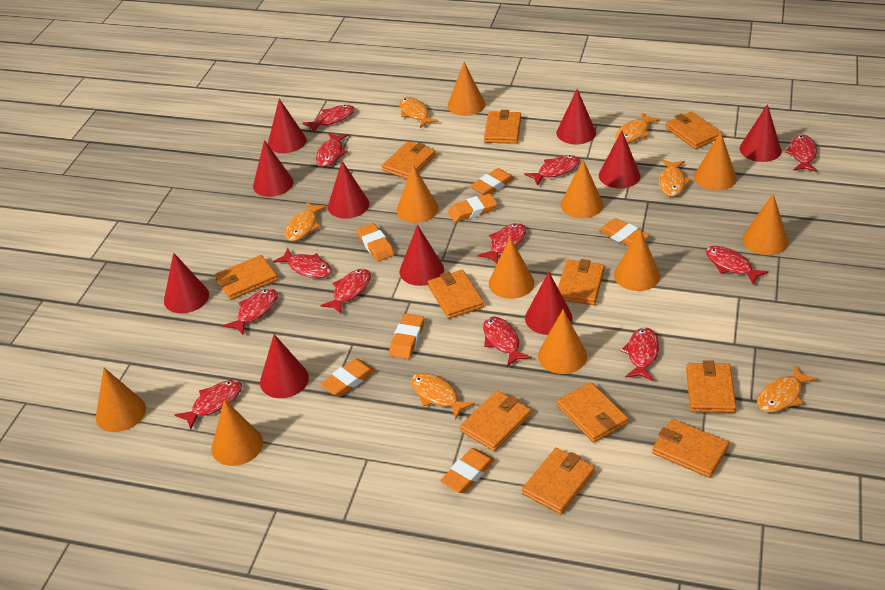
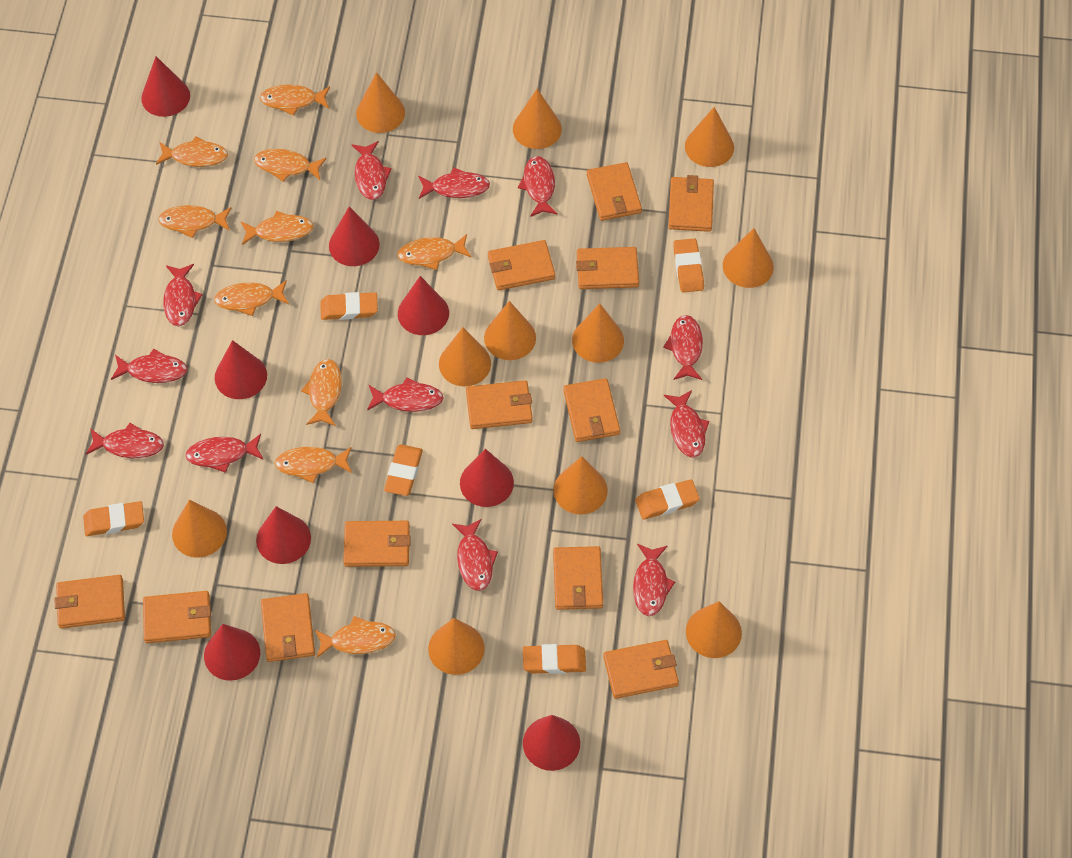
orange cone: [96,368,146,432] [211,399,263,466] [397,164,439,223] [448,62,485,116] [489,237,534,299] [538,309,587,374] [561,159,603,218] [614,229,660,291] [694,132,737,191] [742,194,788,255] = 10 -> [172,500,227,557] [356,72,405,133] [428,618,485,675] [439,328,491,386] [484,301,536,360] [513,89,562,149] [553,456,608,514] [572,303,624,363] [685,107,734,167] [686,601,742,658] [723,228,774,288] = 11
orange eraser: [320,358,375,397] [357,223,395,262] [389,314,424,359] [440,448,495,493] [448,193,497,222] [470,168,515,195] [599,218,650,246] = 7 -> [83,501,144,536] [320,292,378,320] [384,444,423,496] [523,644,586,674] [635,479,700,520] [673,238,704,292] = 6
orange fish: [285,202,327,241] [399,97,439,128] [411,373,475,420] [615,112,660,143] [659,159,691,197] [757,365,818,413] = 6 -> [156,136,228,167] [158,205,231,238] [214,280,289,316] [241,211,314,245] [254,149,326,182] [260,84,330,116] [275,447,352,483] [301,359,342,426] [314,616,396,658] [397,234,472,270] = 10
orange wallet: [215,255,278,300] [382,141,436,179] [428,270,484,319] [460,390,531,451] [484,110,521,144] [522,448,595,514] [557,382,628,443] [558,259,605,305] [652,419,729,478] [665,111,722,149] [686,360,736,413] = 11 -> [55,575,125,629] [143,591,211,643] [261,593,315,662] [343,521,411,567] [466,380,533,429] [488,240,555,290] [553,546,603,610] [563,378,620,442] [576,247,639,289] [587,162,642,221] [603,640,679,699] [668,175,714,232] = 12
red cone: [164,253,209,313] [253,140,293,197] [260,334,309,398] [268,99,306,153] [328,161,369,219] [400,225,444,286] [525,272,573,335] [556,89,596,144] [599,131,640,188] [740,104,781,162] = 10 -> [141,56,190,117] [204,624,260,681] [215,340,267,399] [256,506,311,564] [329,207,380,266] [398,276,449,335] [460,449,514,507] [523,715,580,771] = 8

